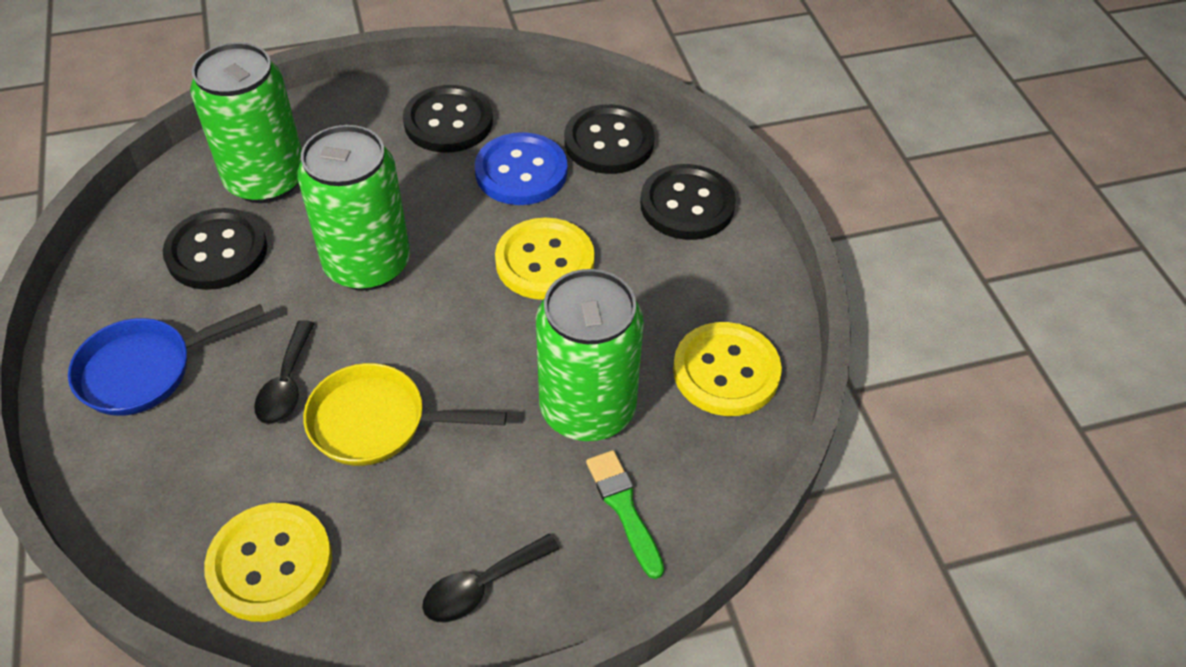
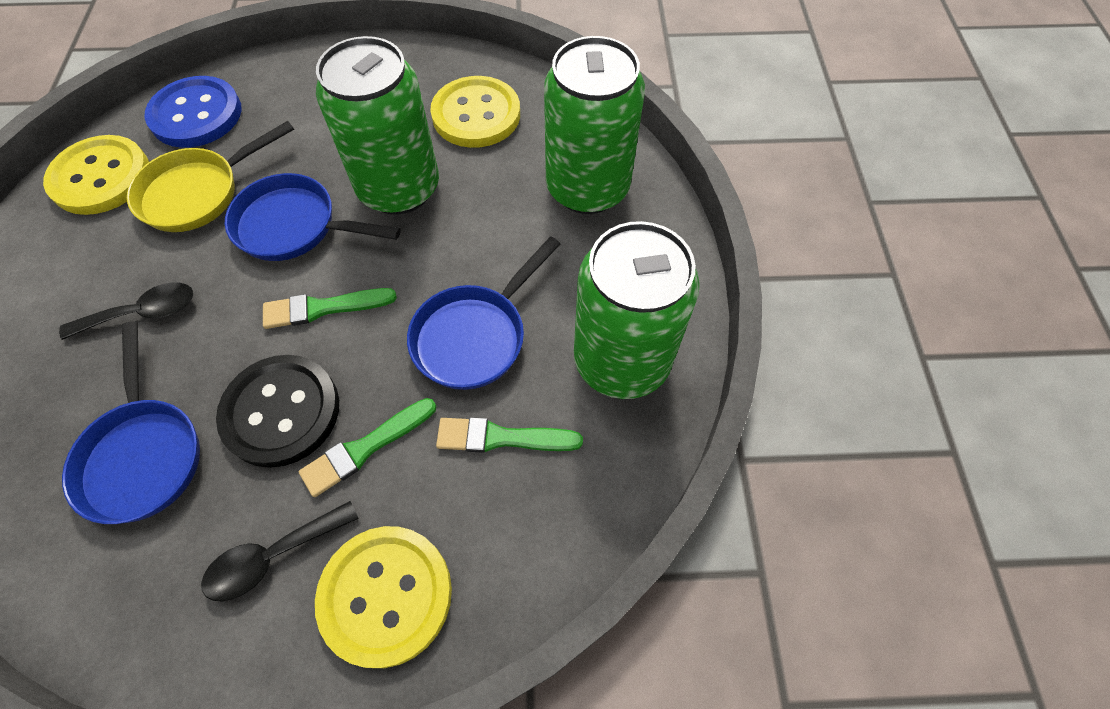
black button: [163,208,267,290] [403,85,493,153] [564,104,655,174] [640,164,736,240] = 4 -> [216,355,339,468] = 1
blue pan: [68,304,265,416] = 1 -> [62,321,200,524] [225,173,401,261] [407,236,560,390] = 3
green brush: [586,450,664,579] = 1 -> [263,288,397,329] [299,398,436,497] [436,417,583,453] = 3

